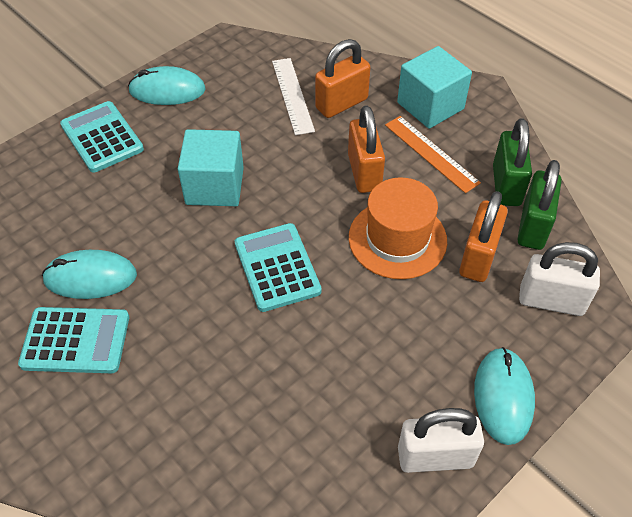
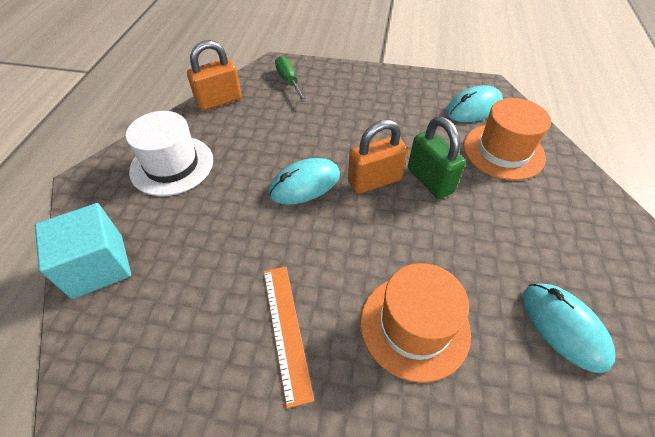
green padlock: [493,118,532,206] [517,160,562,250] = 2 -> [408,117,466,199] = 1
green screwdriver: none = 0 -> [275,56,307,102] = 1
orange hat: [349,177,447,279] = 1 -> [360,263,471,383] [464,98,551,180] = 2
orange padlock: [315,39,370,118] [348,105,385,193] [459,191,508,282] = 3 -> [187,40,242,111] [348,119,408,194] = 2
turquoise calculator: [18,307,129,373] [60,101,144,173] [235,223,322,312] = 3 -> none = 0
turquoise cube: [178,129,244,206] [397,46,472,129] = 2 -> [35,203,131,299] = 1
white hat: none = 0 -> [126,111,213,196] = 1
white padlock: [398,408,484,473] [519,242,600,316] = 2 -> none = 0
white ruler: [272,58,315,135] = 1 -> none = 0

